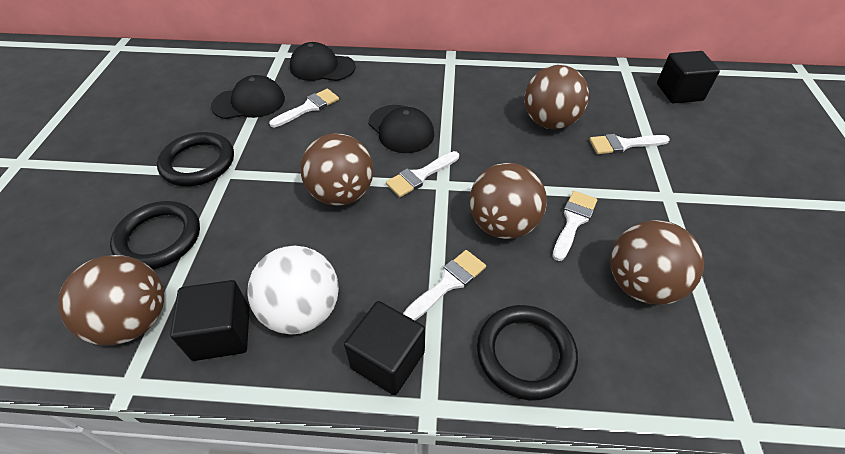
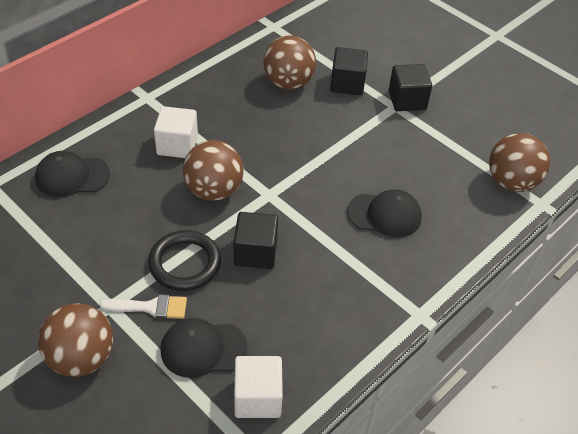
black ring: [110,201,200,269] [157,132,234,186] [477,305,578,400] = 3 -> [148,230,221,291] = 1
brown ball: [58,255,164,346] [300,133,373,206] [469,163,547,239] [524,65,589,129] [611,220,704,305] = 5 -> [38,304,113,377] [183,140,244,201] [263,36,316,89] [489,133,550,192] = 4
white ball: [247,246,339,335] = 1 -> none = 0
white brush: [269,89,339,127] [386,151,459,197] [403,250,486,320] [553,191,597,261] [589,134,670,154] = 5 -> [100,295,187,319] = 1
white cube: none = 0 -> [154,106,198,158] [234,356,283,418] = 2

